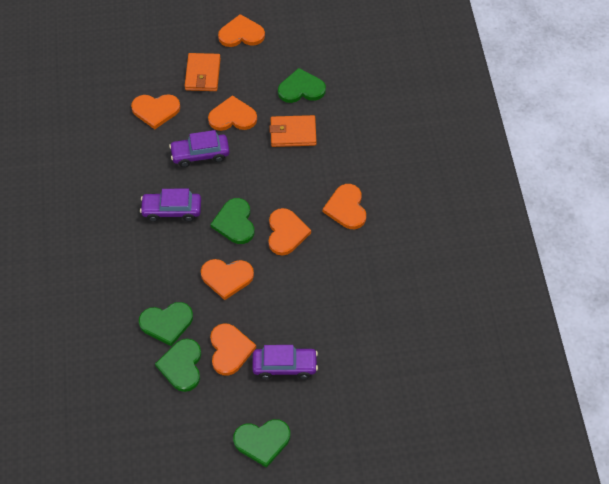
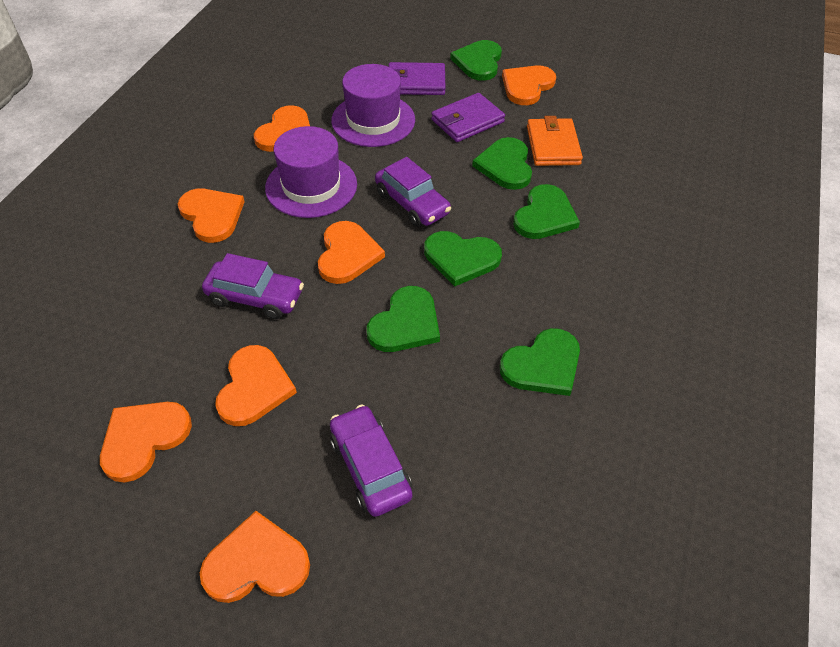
green heart: [139,302,193,346] [155,339,201,392] [210,198,255,244] [233,419,290,468] [278,68,326,103] = 5 -> [367,286,440,352] [424,231,502,286] [450,40,502,81] [472,137,532,190] [500,328,580,396] [513,184,580,239] = 6
orange wallet: [185,53,221,91] [269,115,316,147] = 2 -> [527,116,583,166] = 1
purple hat: none = 0 -> [265,126,357,218] [331,64,415,147] = 2
purple wallet: none = 0 -> [388,62,445,95] [431,93,505,142] = 2

